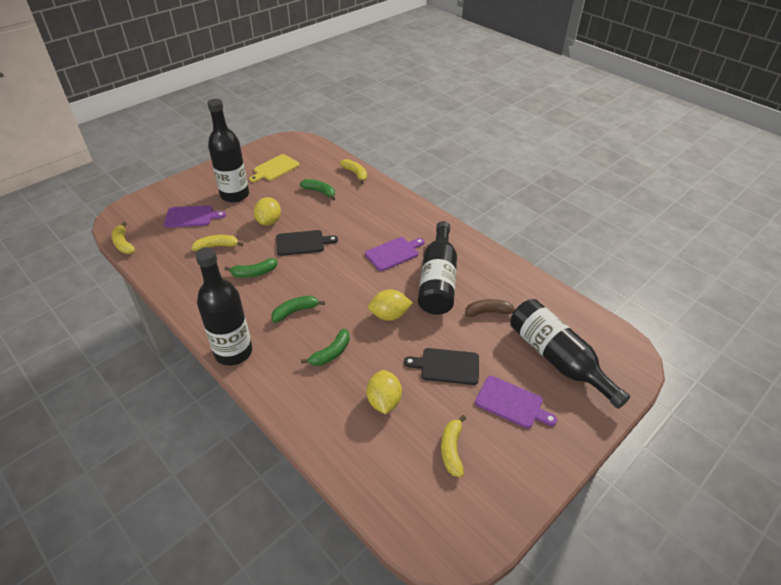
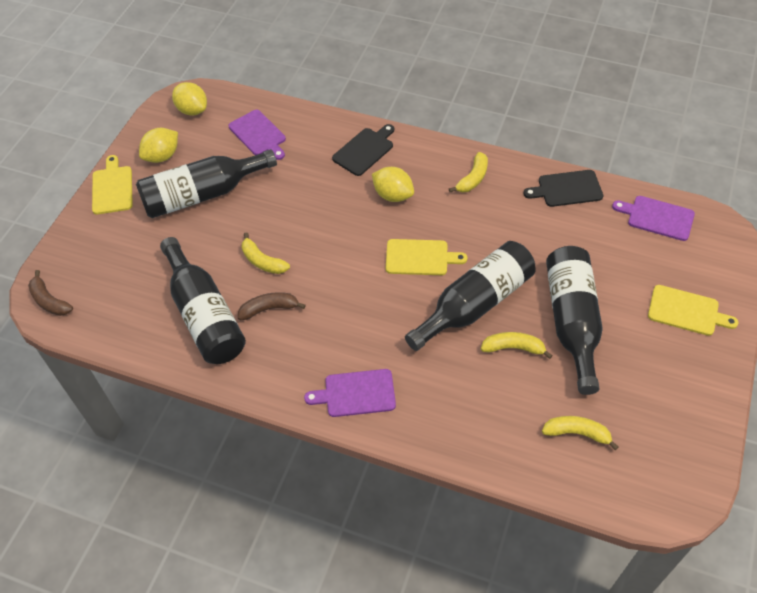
brown banana: [465,299,515,317] = 1 -> [28,270,73,316] [238,292,306,321] = 2
green banana: [224,258,277,278] [271,296,325,323] [299,179,335,200] [301,329,350,366] = 4 -> none = 0
yellow cutting board: [249,154,299,182] = 1 -> [92,155,133,214] [386,239,468,275] [648,285,739,336] = 3

